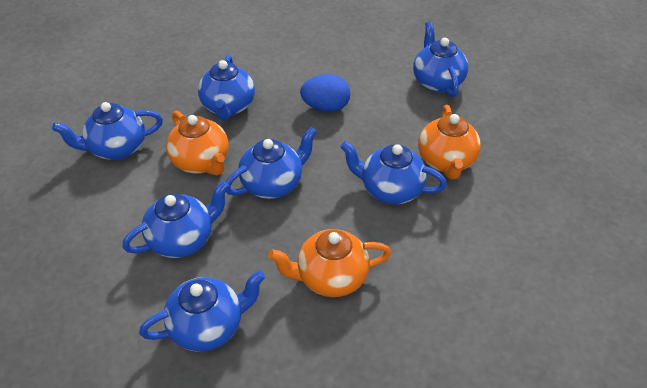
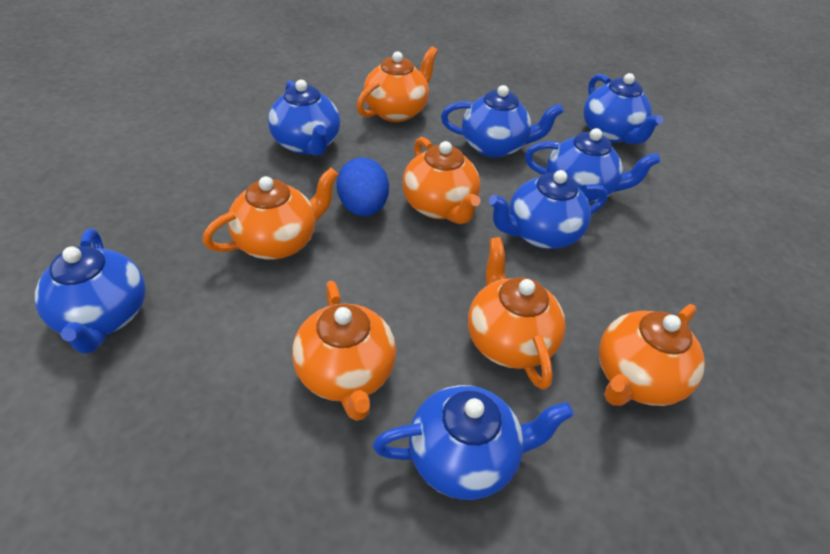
orange teapot: [166,111,229,175] [268,229,391,297] [418,105,481,179] = 3 -> [202,168,339,260] [292,281,396,421] [357,46,438,122] [402,137,481,224] [468,237,566,390] [599,304,705,406] = 6

